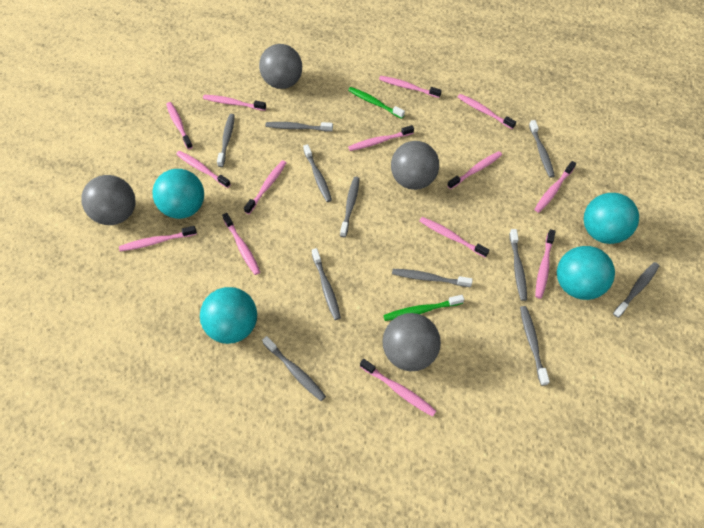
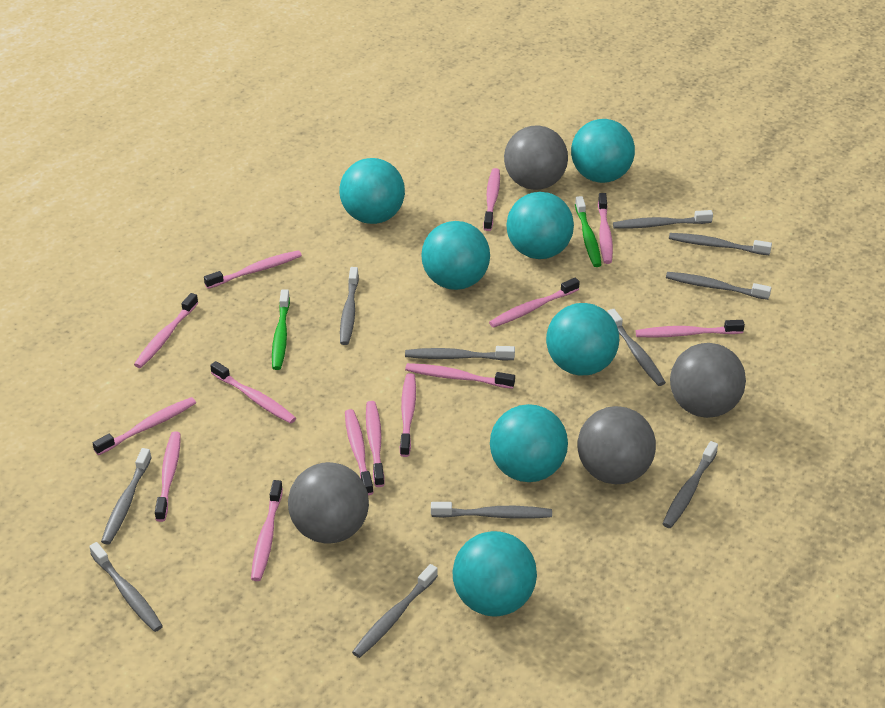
turquoise ball: [152,169,204,219] [200,287,257,344] [557,246,615,300] [584,193,639,244] = 4 -> [339,158,405,224] [421,221,490,290] [452,531,537,616] [490,404,568,482] [506,192,574,259] [546,303,619,376] [571,119,635,183] = 7

